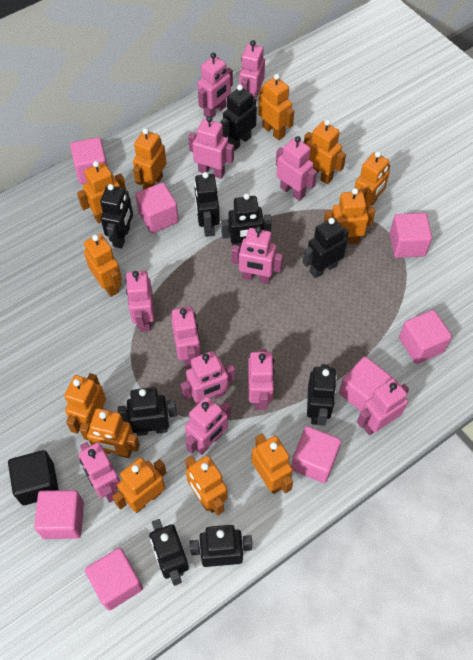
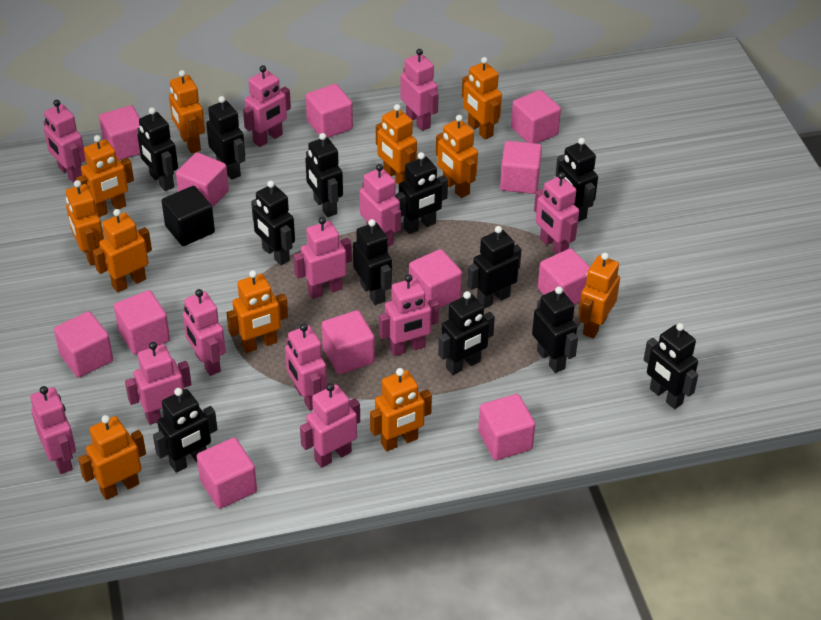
black robot: [100,184,133,248] [118,387,177,436] [149,519,189,586] [190,525,252,567] [194,172,220,237] [220,85,257,151] [221,193,272,248] [303,218,349,278] [307,364,337,426] = 9 -> [137,107,178,191] [153,388,218,473] [206,96,245,180] [251,181,295,265] [305,133,343,217] [353,219,392,305] [395,152,448,234] [438,291,495,375] [467,226,522,309] [532,286,578,373] [555,138,598,222] [644,323,698,409] = 12
orange robot: [65,373,106,434] [77,161,126,224] [79,408,140,458] [84,234,122,297] [112,458,167,513] [133,128,166,190] [185,456,227,515] [252,434,293,494] [258,74,294,140] [304,120,346,184] [324,188,375,244] [355,151,390,208] = 12 -> [66,180,104,266] [76,135,134,217] [78,415,146,500] [93,209,152,293] [169,70,205,153] [227,270,288,353] [370,368,432,451] [376,104,417,185] [436,115,478,198] [462,57,502,139] [579,253,620,339] = 11
pink cube: [34,490,84,539] [70,137,107,184] [85,548,143,611] [135,182,179,233] [291,426,341,483] [339,356,392,411] [390,213,432,258] [399,310,452,364] = 8 -> [54,311,113,377] [99,105,140,160] [114,290,170,355] [176,152,229,208] [197,438,257,509] [306,84,353,138] [322,310,375,374] [409,249,462,308] [478,394,535,460] [500,141,542,194] [511,90,561,144] [538,248,590,305] = 12

